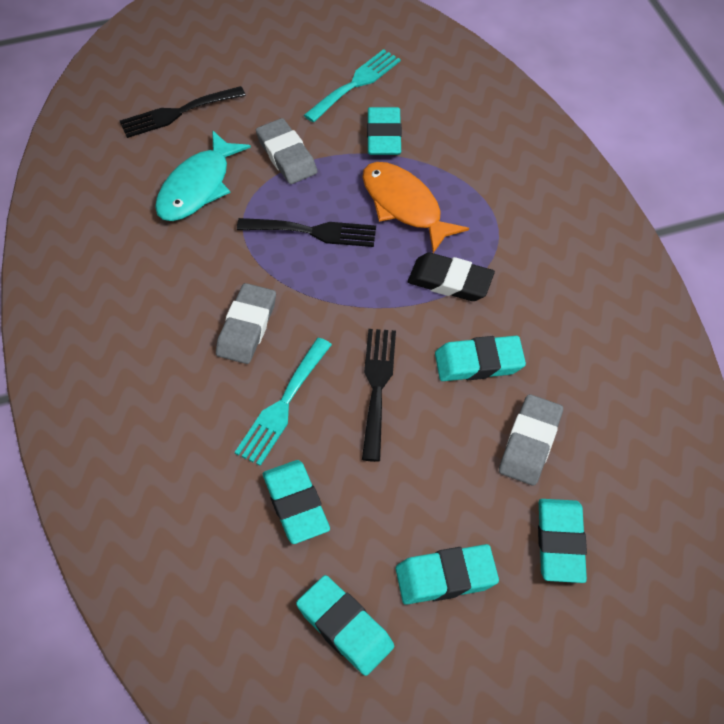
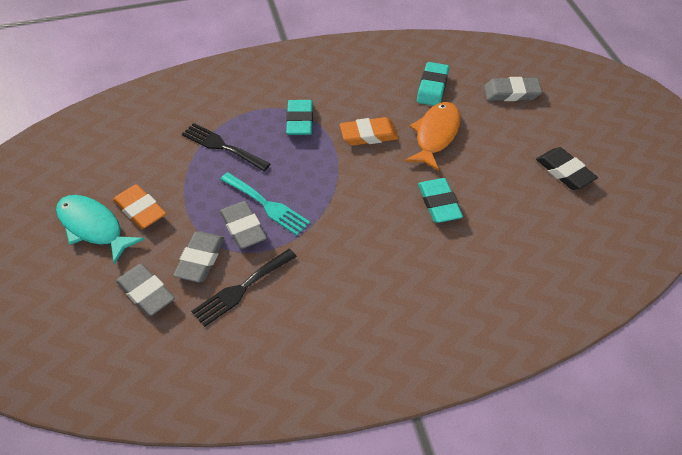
black fork: [120,86,246,138] [237,218,376,247] [362,329,396,462] = 3 -> [182,123,270,171] [191,249,297,327] = 2
grey eraser: [216,283,276,364] [256,118,317,184] [499,394,563,486] = 3 -> [116,264,175,316] [173,232,224,282] [220,201,267,249] [484,77,542,101] = 4
orange eraser: none = 0 -> [113,184,166,229] [340,117,399,146] = 2
turquoise eraser: [263,460,330,544] [296,575,394,676] [367,107,402,155] [396,544,499,605] [435,336,526,381] [538,499,587,583] = 6 -> [286,100,313,135] [417,62,449,106] [418,178,463,223] = 3
turquoise fork: [235,338,332,466] [304,49,401,122] = 2 -> [220,172,310,236] = 1

